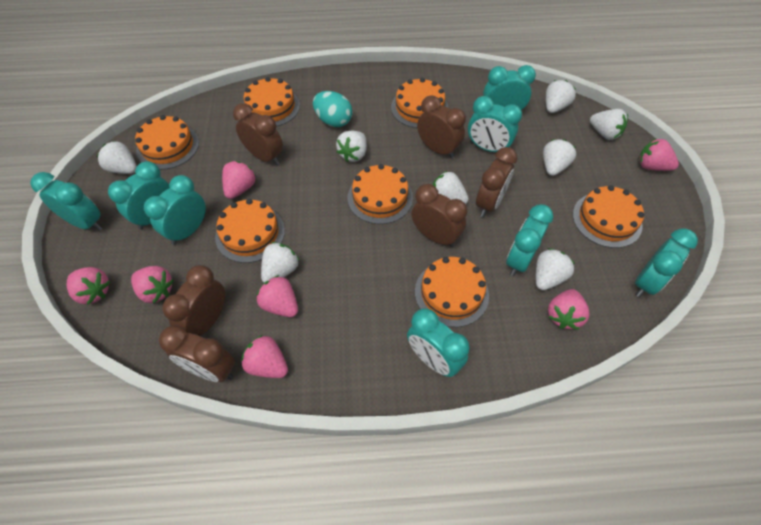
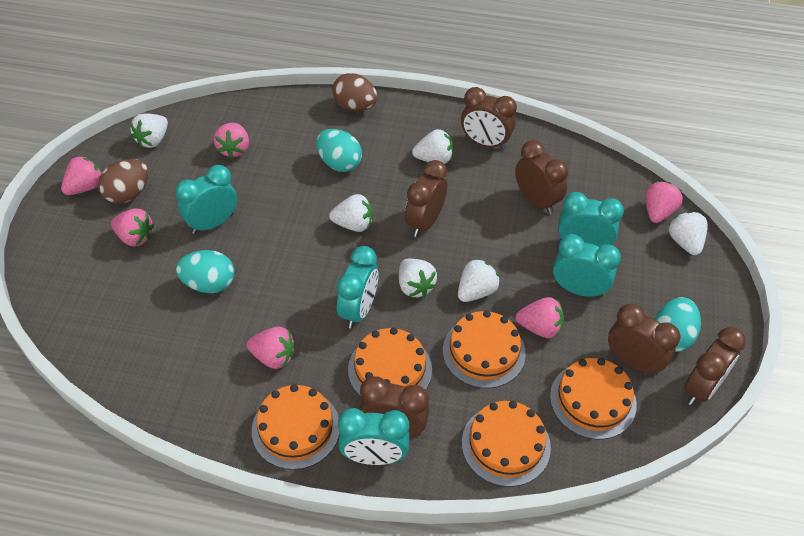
brown egg: none = 0 -> [98,159,149,204] [332,73,378,111] = 2
orange cake: [135,115,199,170] [215,199,285,263] [244,77,300,127] [348,164,413,224] [391,78,448,128] [415,257,489,327] [573,185,644,248] = 7 -> [252,384,340,470] [348,327,432,397] [443,310,526,388] [462,401,551,487] [550,358,637,439] = 5
pink strawberry: [67,267,110,305] [131,266,174,303] [222,161,256,199] [241,335,288,378] [256,275,298,317] [548,289,590,330] [639,138,679,171] = 7 -> [61,156,102,195] [111,208,154,246] [213,123,249,159] [247,327,295,369] [516,297,564,338] [645,182,683,223] = 6
turquoise clock: [30,172,102,231] [108,161,170,230] [144,175,206,245] [407,308,470,377] [468,96,522,152] [483,65,536,110] [506,204,553,276] [635,229,698,297] = 8 -> [175,165,237,234] [337,246,379,329] [338,408,409,465] [553,234,621,298] [558,192,624,247] = 5
turquoise egg: [313,91,353,127] = 1 -> [176,250,234,293] [316,129,362,172] [655,297,701,352] = 3
white strawberry: [97,141,137,174] [261,242,299,283] [336,131,367,162] [433,171,469,204] [536,248,575,290] [543,139,576,176] [546,80,576,113] [590,109,628,140] = 8 -> [130,113,168,148] [329,194,373,232] [399,259,437,298] [412,129,453,164] [458,258,500,302] [669,211,708,255] = 6

